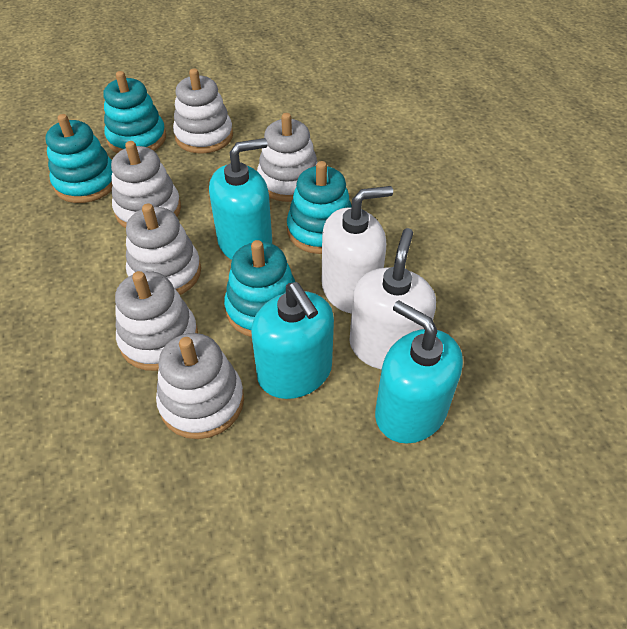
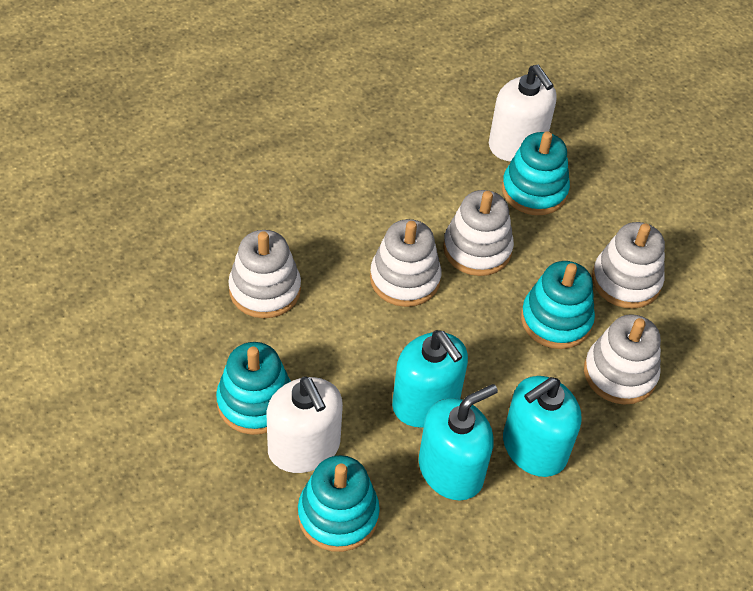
white stacking toy: [111,141,181,228] [115,271,198,371] [126,203,201,295] [156,333,244,439] [173,69,233,154] [257,113,318,202] = 6 -> [228,230,301,318] [370,219,442,307] [443,190,514,276] [584,314,661,405] [592,222,665,309] = 5

